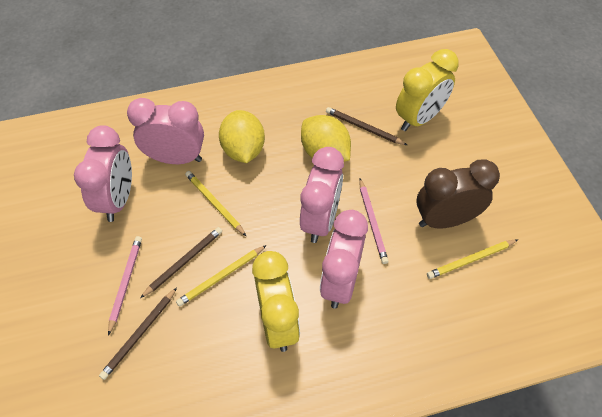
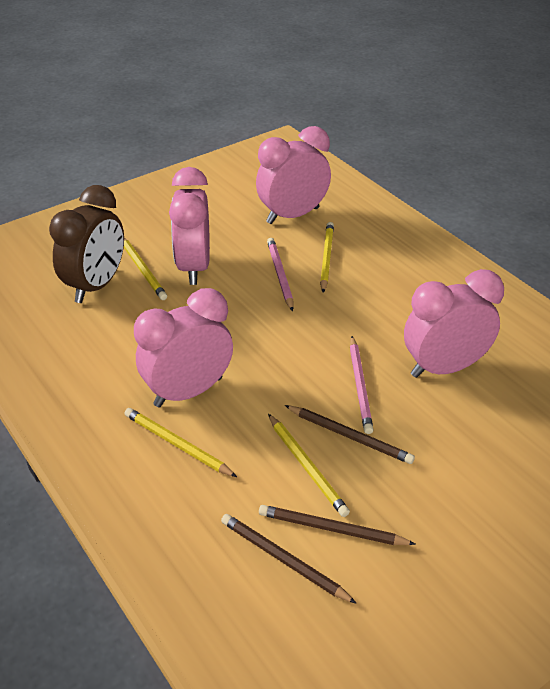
yellow clock: [252,251,300,352] [396,49,459,131] = 2 -> none = 0
yellow lemon: [219,110,265,163] [301,115,351,162] = 2 -> none = 0
yellow pencil: [176,245,267,307] [185,171,246,236] [427,239,518,279] = 3 -> [124,238,167,300] [124,408,237,477] [268,414,350,517] [320,222,334,292] = 4

